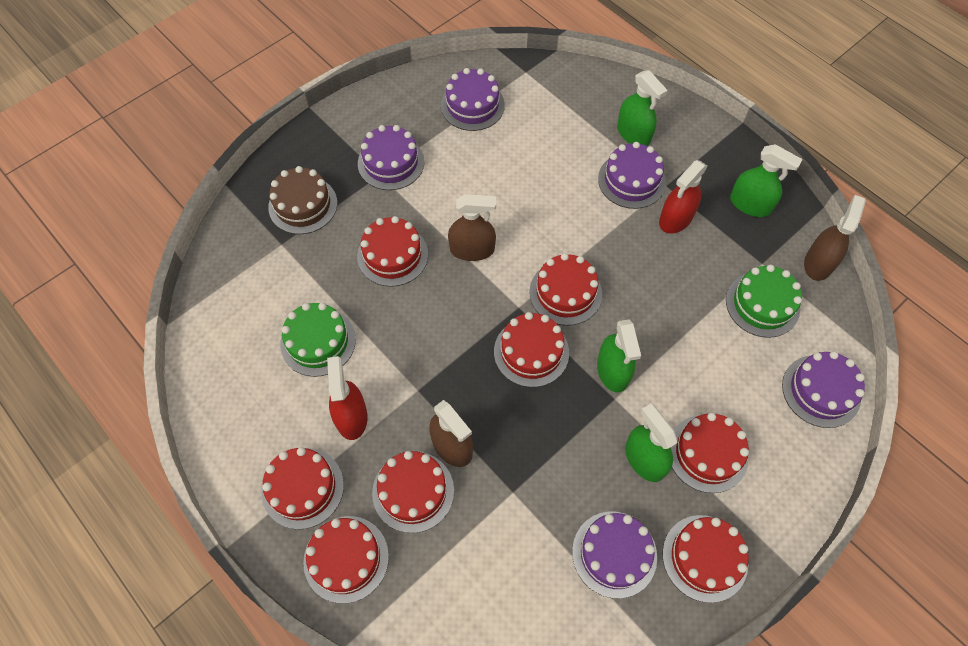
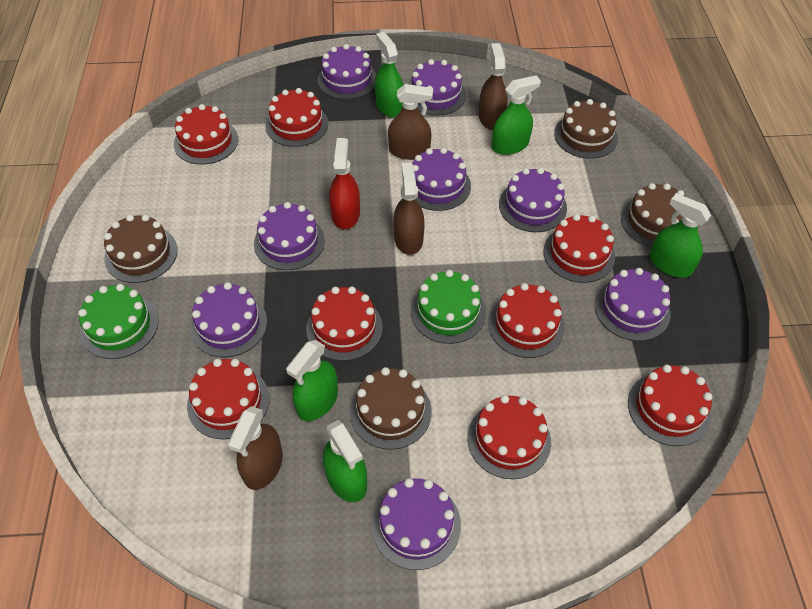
brown cake: [268,166,337,234] = 1 -> [104,214,178,283] [350,367,432,450] [554,99,618,159] [621,183,686,248] = 4
brown spray bottle: [429,400,473,467] [448,194,496,261] [804,195,866,281] = 3 -> [228,406,283,490] [388,84,433,160] [393,163,425,255] [479,43,508,130] = 4
green spray bottle: [597,319,641,392] [617,70,668,146] [625,403,678,482] [730,144,803,217] = 4 -> [286,340,338,421] [323,420,367,502] [375,32,403,118] [492,76,541,155] [650,193,711,278] = 5
purple cake: [358,125,424,190] [441,68,505,131] [572,511,657,599] [598,142,666,209] [782,351,865,428] = 5 -> [190,282,267,358] [254,202,325,270] [317,44,376,100] [371,478,461,570] [409,59,466,116] [412,148,471,211] [499,168,567,232] [595,268,671,341] = 8
red spray bottle: [327,356,368,440] [659,160,708,233] = 2 -> [329,138,360,229] = 1

